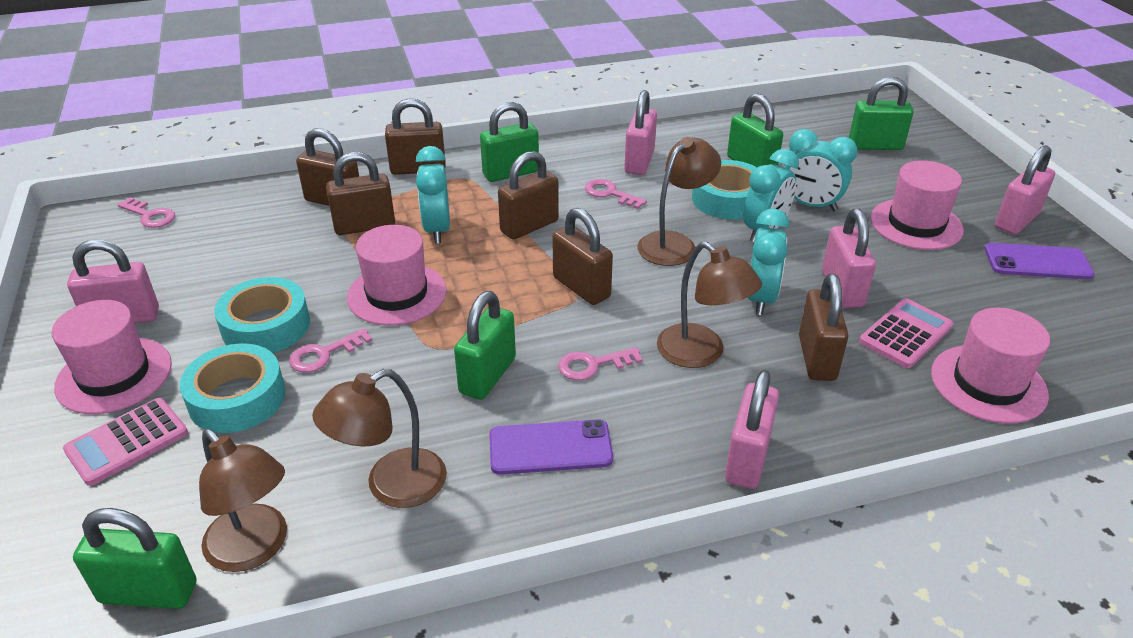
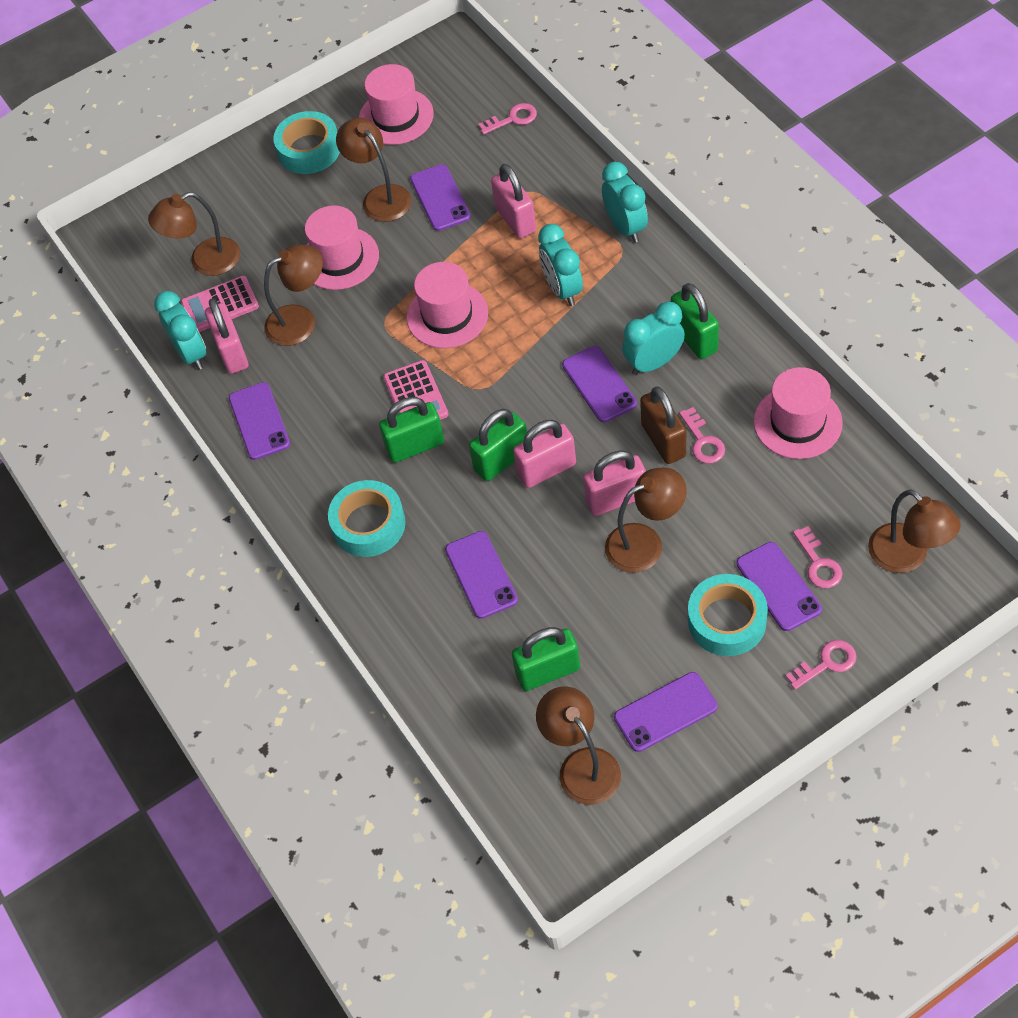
brown lamp: [199,429,287,572] [312,369,447,508] [637,137,721,266] [657,242,762,368] = 4 -> [148,192,240,276] [264,245,323,346] [336,118,412,222] [536,687,621,805] [605,467,687,573] [868,489,961,573] = 6
brown padlock: [296,128,359,206] [326,152,395,235] [385,98,445,175] [498,151,559,240] [552,208,613,305] [799,273,849,381] = 6 -> [640,386,686,464] = 1
green padlock: [73,508,197,609] [454,291,516,400] [480,102,539,182] [727,93,783,167] [849,77,914,150] = 5 -> [379,397,444,463] [469,409,527,481] [512,627,580,691] [671,283,719,359] = 4
pink padlock: [67,239,159,323] [624,90,657,175] [725,370,779,489] [822,209,876,308] [995,145,1055,235] = 5 -> [205,298,248,374] [491,164,536,239] [513,420,576,488] [583,451,646,516] = 4
purple phone: [489,419,613,475] [984,243,1095,280] = 2 -> [229,382,290,460] [410,164,471,231] [445,531,518,619] [562,346,637,423] [614,672,718,752] [736,542,822,631] = 6

